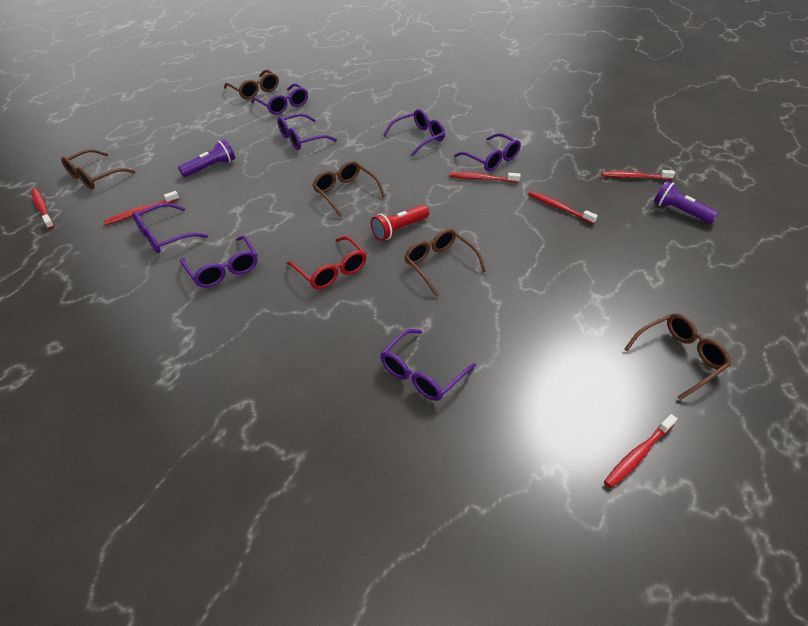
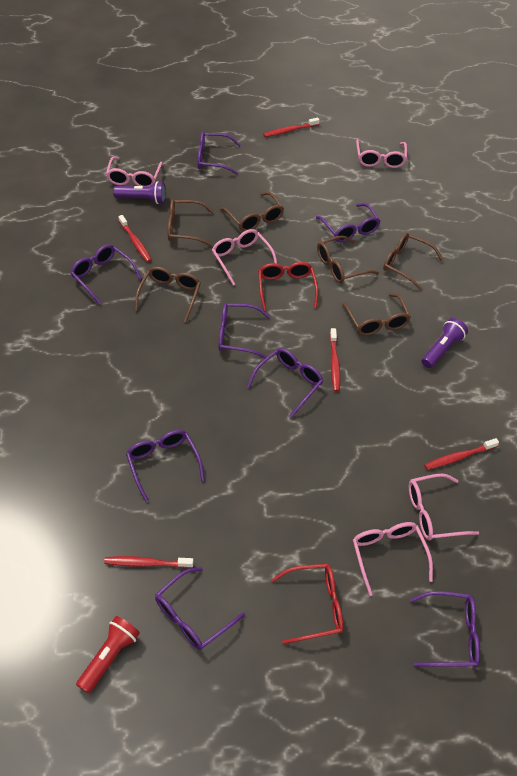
brown glasses: [61,149,135,189] [224,70,279,99] [313,161,385,217] [405,229,486,297] [624,313,731,400] = 5 -> [135,267,201,322] [168,199,214,246] [220,192,284,232] [317,235,379,283] [342,293,411,336] [383,233,443,291] = 6
pink glasses: none = 0 -> [106,157,163,187] [212,229,277,285] [353,522,433,596] [356,140,407,168] [409,474,479,540] = 5
purple glasses: [133,203,208,253] [180,236,258,288] [251,83,308,115] [277,113,337,150] [381,329,476,401] [383,109,445,156] [454,133,521,171] = 7 -> [70,244,142,305] [126,430,205,502] [155,567,245,650] [198,132,241,175] [218,303,271,358] [247,348,323,418] [316,203,380,242] [410,591,480,667] = 8
red glasses: [287,236,367,289] = 1 -> [258,262,318,311] [271,564,343,644] = 2
red toothbrush: [31,188,54,229] [103,191,179,225] [449,172,520,183] [528,191,598,224] [601,170,675,180] [604,414,677,488] = 6 -> [104,556,194,568] [118,215,152,262] [263,117,319,137] [330,328,340,392] [424,438,499,470] = 5

